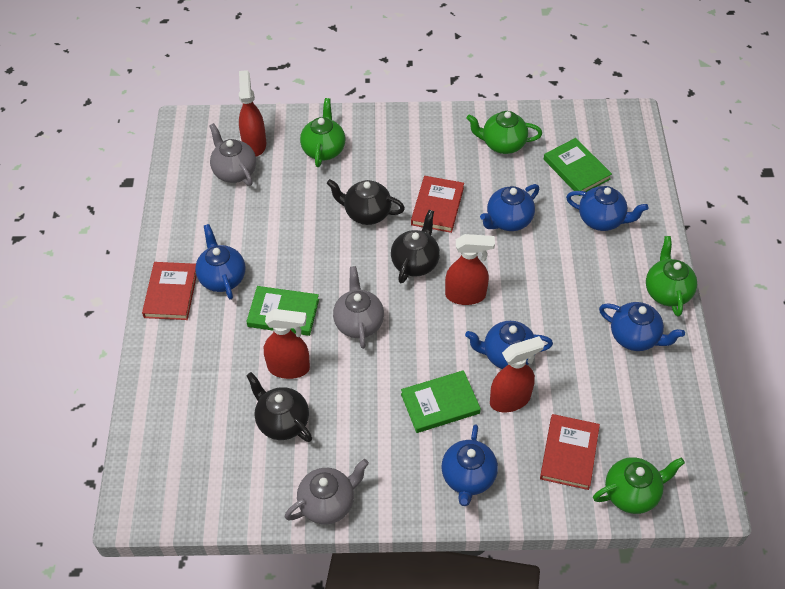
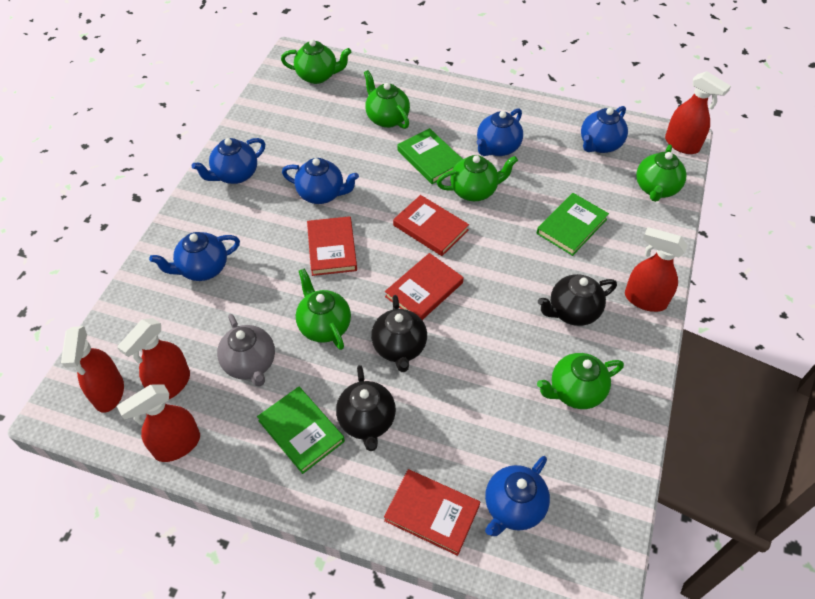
green teapot: [300,98,345,167] [467,111,542,154] [593,457,685,514] [646,236,697,317] = 4 -> [281,39,351,84] [296,268,351,350] [364,70,410,129] [437,155,518,201] [537,353,624,409] [636,145,686,202] = 6
grey teapot: [209,123,256,186] [285,459,369,524] [333,266,384,349] = 3 -> [217,314,275,387] = 1
red book: [142,262,197,320] [411,176,464,233] [540,414,600,490] = 3 -> [307,216,357,276] [384,469,480,556] [385,253,464,320] [393,195,469,256] = 4
red spray bottle: [239,70,266,156] [264,309,310,379] [445,234,495,305] [490,336,544,412] = 4 -> [61,326,124,413] [117,318,190,399] [117,384,200,462] [625,227,688,312] [665,71,731,154] = 5

